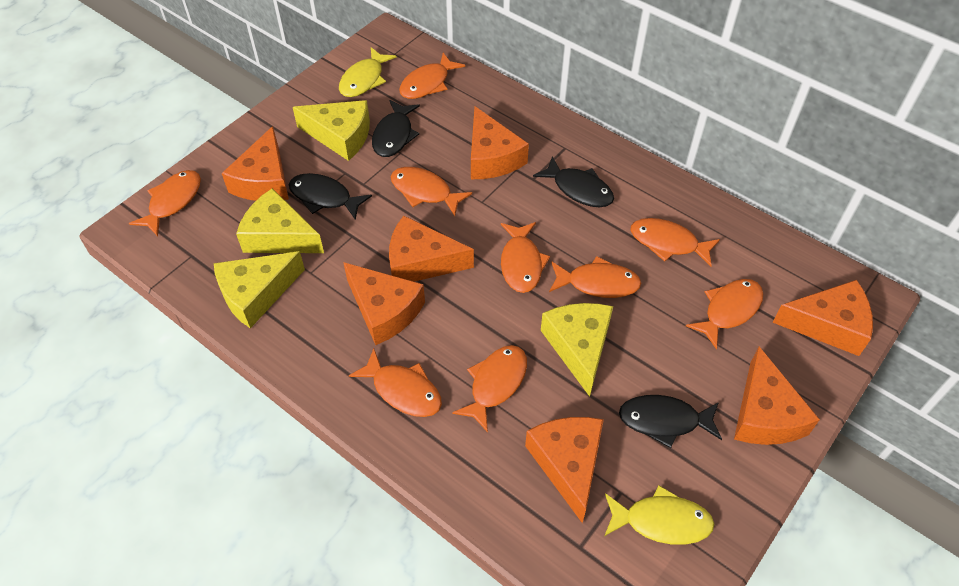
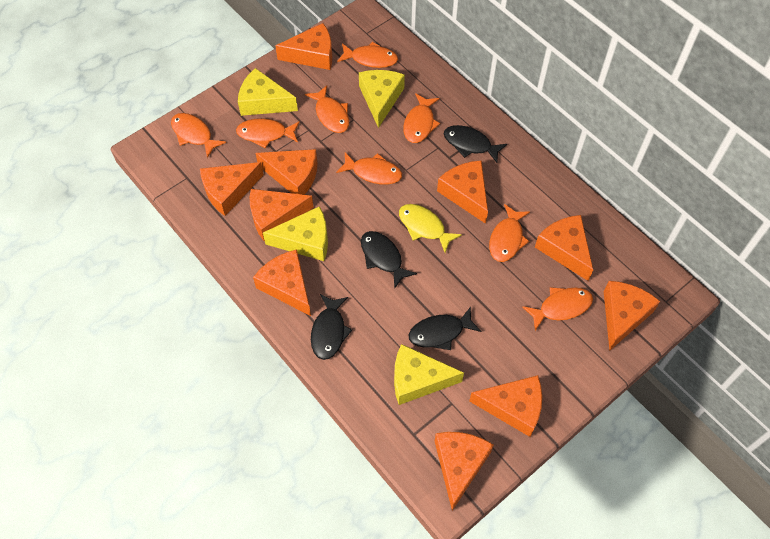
orange cheese: [222,126,289,201] [343,262,425,345] [389,216,474,282] [471,106,529,179] [525,417,604,523] [734,347,820,445] [772,280,873,356] = 7 -> [200,162,264,216] [250,189,314,241] [253,249,311,316] [255,149,317,195] [275,23,332,70] [435,432,494,511] [437,160,488,224] [469,375,542,437] [535,215,593,281] [604,281,660,350] = 10
orange fish: [129,170,201,236] [349,348,442,417] [391,167,472,216] [399,53,465,99] [452,345,527,432] [501,222,550,293] [549,256,641,298] [631,218,720,267] [686,279,763,350] = 9 -> [171,113,226,158] [236,118,300,148] [305,85,349,133] [336,153,402,185] [337,42,398,68] [403,93,440,143] [489,204,530,262] [522,287,593,331] = 8
yellow fish: [339,47,397,97] [604,485,714,545] = 2 -> [399,204,462,253] = 1

